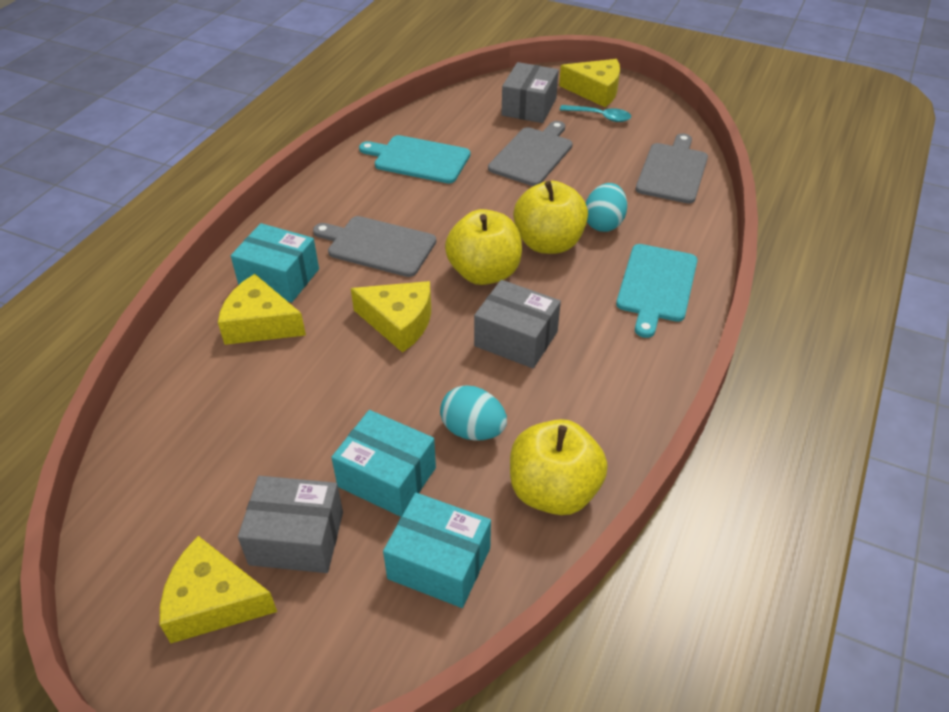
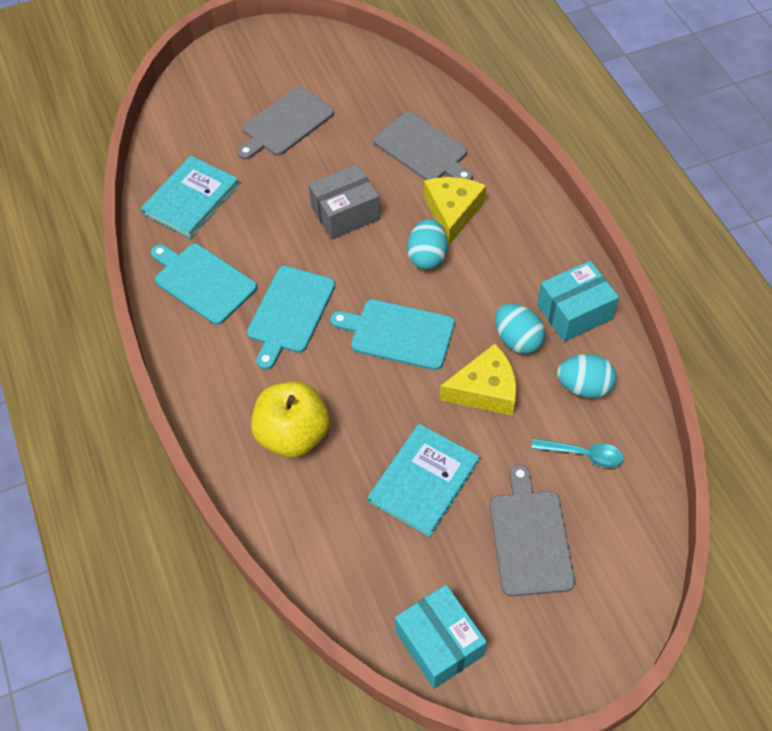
grey box: [238,476,343,573] [474,280,561,368] [502,62,559,123] = 3 -> [308,164,380,239] = 1
turquoise book: none = 0 -> [141,156,239,238] [367,424,480,537] = 2
turquoise box: [231,223,319,303] [331,410,436,517] [383,493,491,608] = 3 -> [395,585,487,689] [537,261,619,342] = 2
turquoise cutting board: [359,135,470,183] [616,244,698,338] = 2 -> [151,244,257,325] [247,266,335,370] [330,299,455,370] = 3
turquoise egg: [440,385,507,441] [586,183,627,232] = 2 -> [407,219,448,270] [495,304,545,354] [557,354,617,398] = 3
yellow apple: [445,209,522,285] [510,419,608,515] [513,181,588,254] = 3 -> [251,381,330,458] = 1
yellow cheese: [160,536,277,643] [218,274,306,345] [351,281,431,353] [559,59,620,107] = 4 -> [424,177,486,245] [440,344,517,416] = 2

